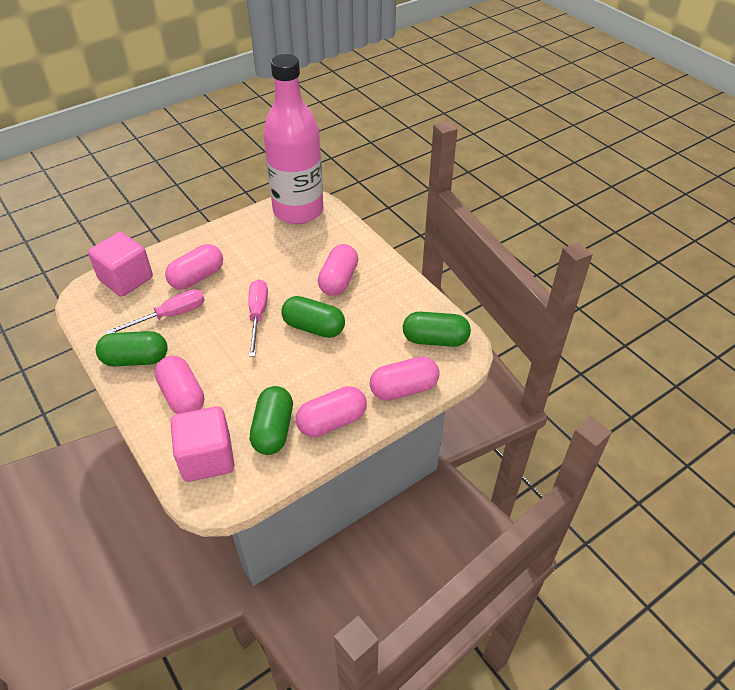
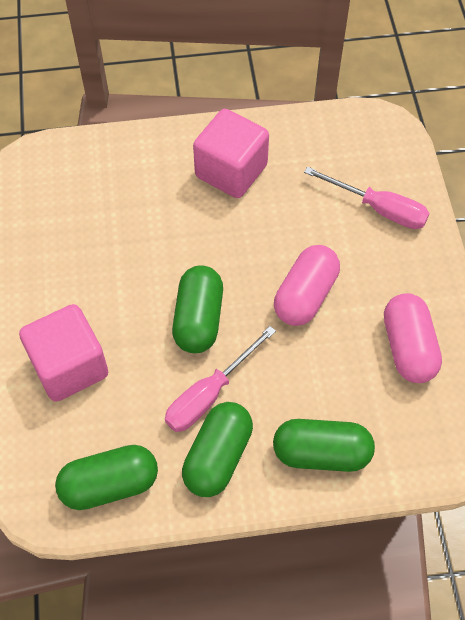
pink bottle: [263,54,323,224] = 1 -> none = 0
pink capsule: [155,356,204,414] [165,244,223,290] [296,386,367,437] [318,244,358,296] [370,357,440,401] = 5 -> [274,245,340,326] [384,293,442,383] = 2

